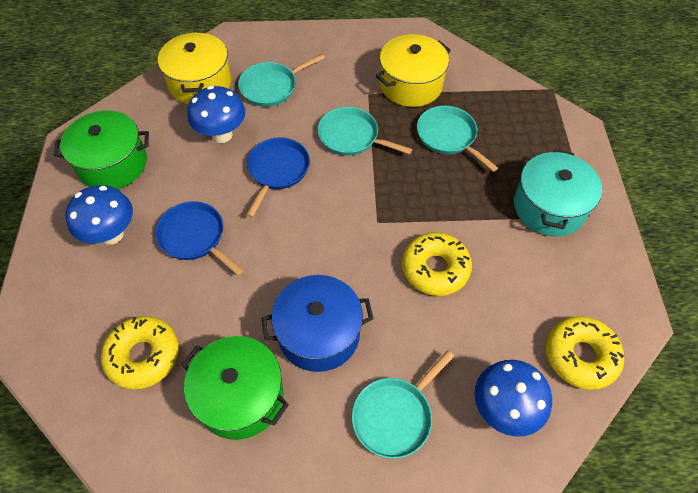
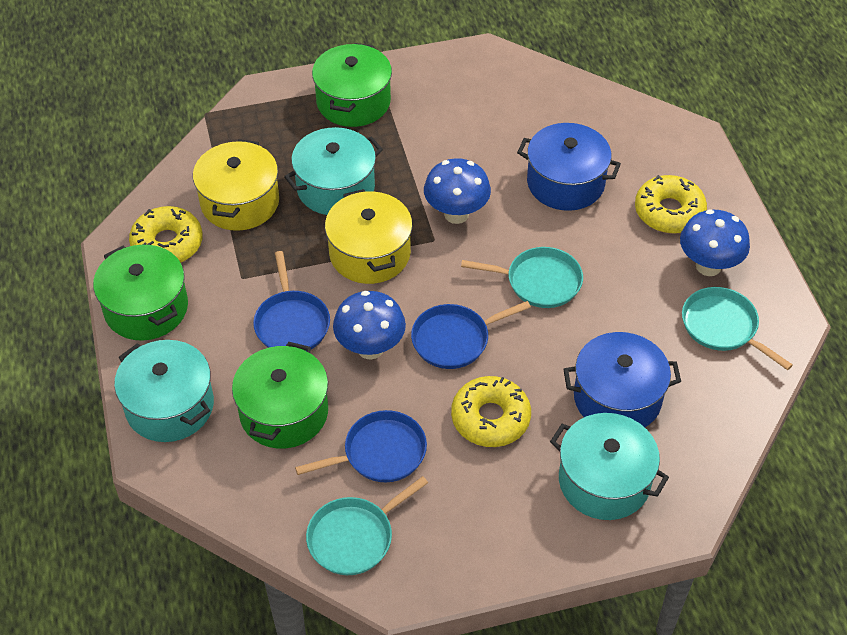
blue pan: [155,201,244,276] [246,137,310,218] = 2 -> [253,251,330,351] [295,410,427,482] [411,301,531,369] = 3
blue pot: [261,275,374,372] = 1 -> [517,123,621,211] [563,332,681,427] = 2
green pot: [54,110,149,189] [181,336,289,440] = 2 -> [93,245,188,340] [232,342,328,449] [312,43,392,127] = 3
turquoise pan: [238,54,325,107] [317,107,412,156] [352,350,454,459] [417,106,498,172] = 4 -> [306,476,428,575] [461,247,583,308] [682,287,793,370] = 3
turquoise pot: [514,149,602,236] = 1 -> [114,340,214,442] [284,127,383,215] [550,413,669,520] = 3

